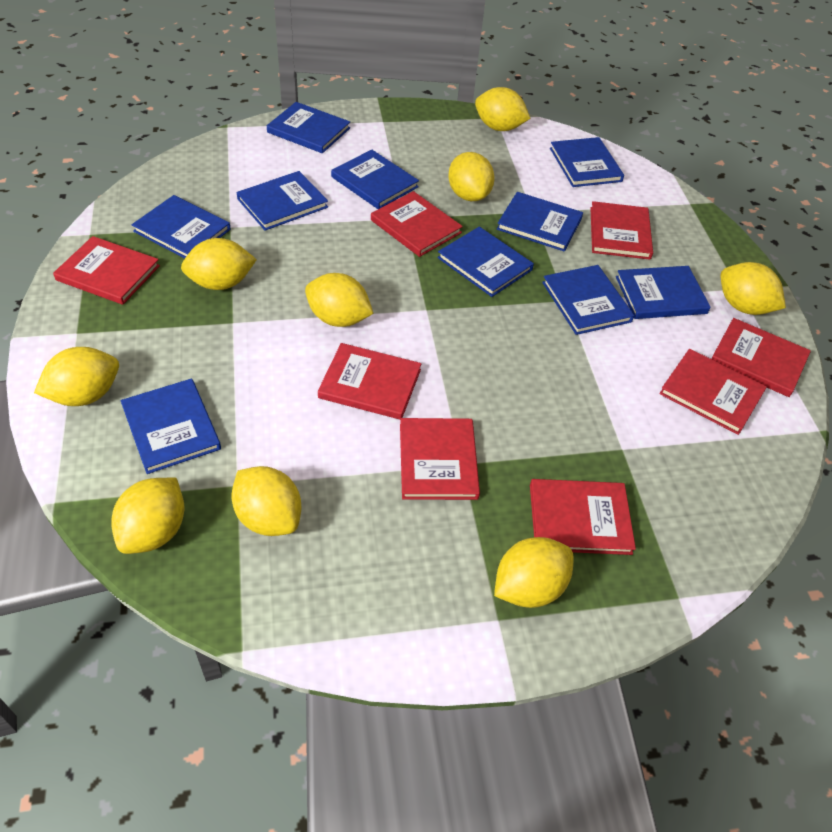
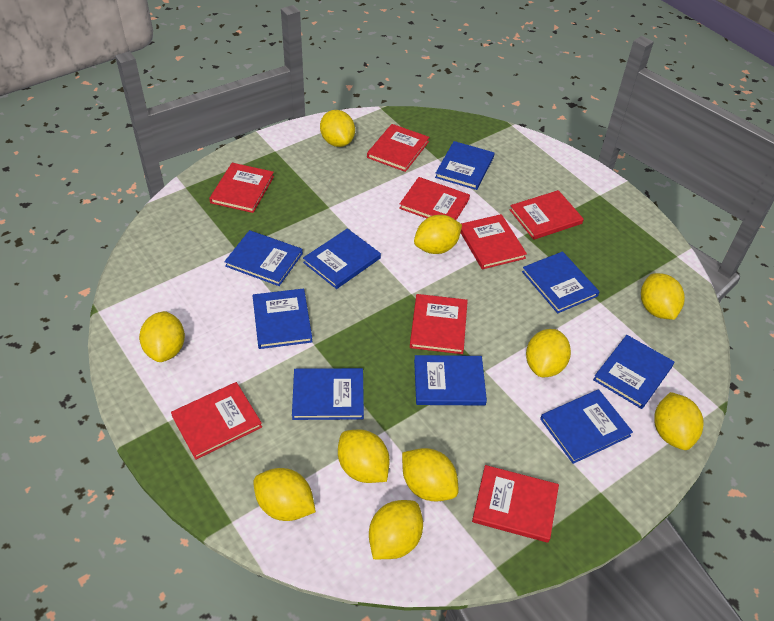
blue book: [121,379,221,474] [132,195,231,258] [237,171,328,231] [267,102,350,153] [331,149,419,209] [438,227,534,297] [497,192,583,252] [542,265,634,335] [550,137,624,187] [616,266,711,319] = 10 -> [224,230,303,286] [253,288,312,349] [292,368,364,420] [303,228,381,289] [414,355,487,406] [435,141,494,190] [522,251,599,313] [540,389,633,464] [593,335,674,409] = 9
yellow lemon: [34,347,119,406] [111,477,185,554] [181,238,257,290] [231,466,301,536] [305,273,374,327] [448,152,495,201] [475,87,531,131] [494,537,573,608] [721,262,786,315] = 9 -> [139,311,185,362] [253,468,316,521] [320,110,355,147] [338,429,390,483] [369,500,423,559] [402,448,459,501] [414,215,462,254] [526,329,571,377] [641,273,685,320] [654,392,704,450] = 10

